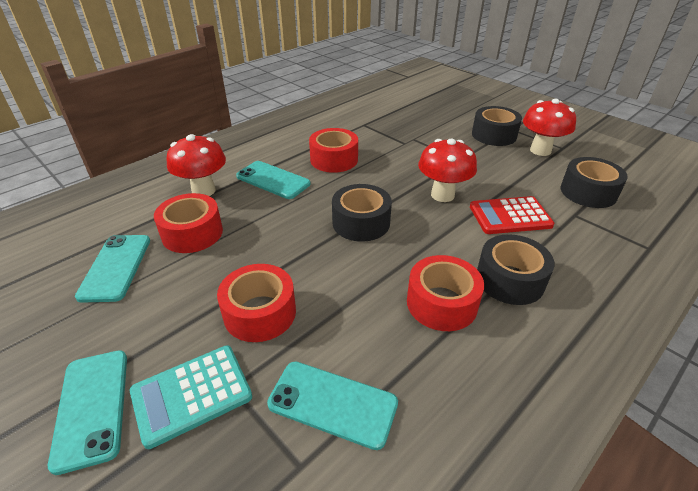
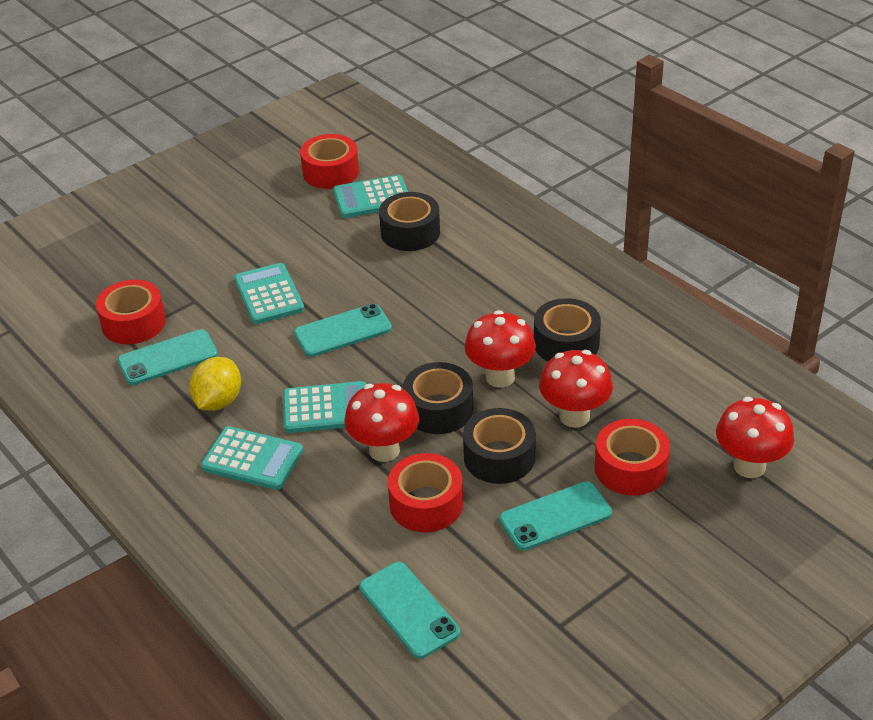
red calculator: [470,196,554,234] = 1 -> none = 0
red mushroom: [166,134,226,196] [418,139,477,202] [523,99,576,156] = 3 -> [344,383,419,462] [465,310,536,388] [539,350,613,428] [716,397,794,478] = 4
turquoise calculator: [130,346,252,449] = 1 -> [201,426,303,490] [234,263,304,324] [283,381,366,433] [333,175,408,218] = 4
yellow lemon: none = 0 -> [189,357,241,411] = 1

